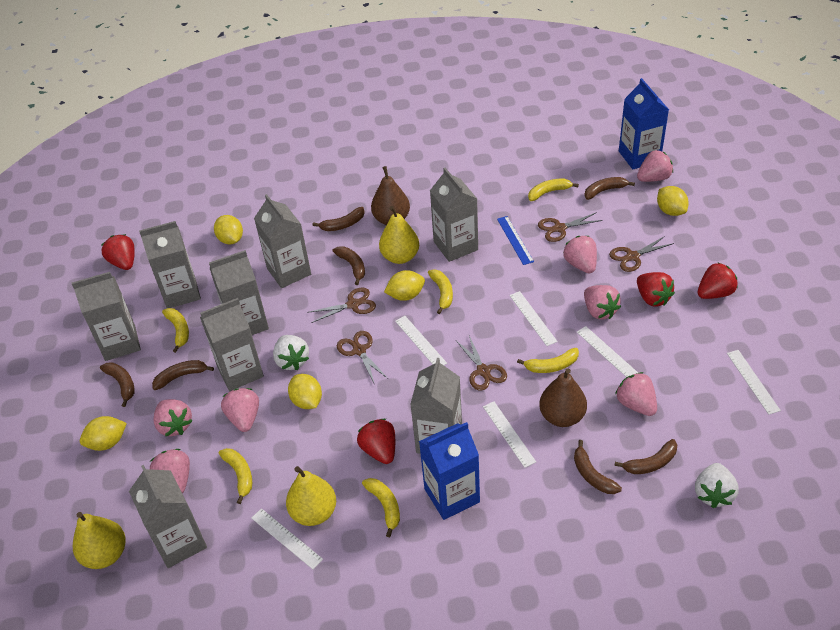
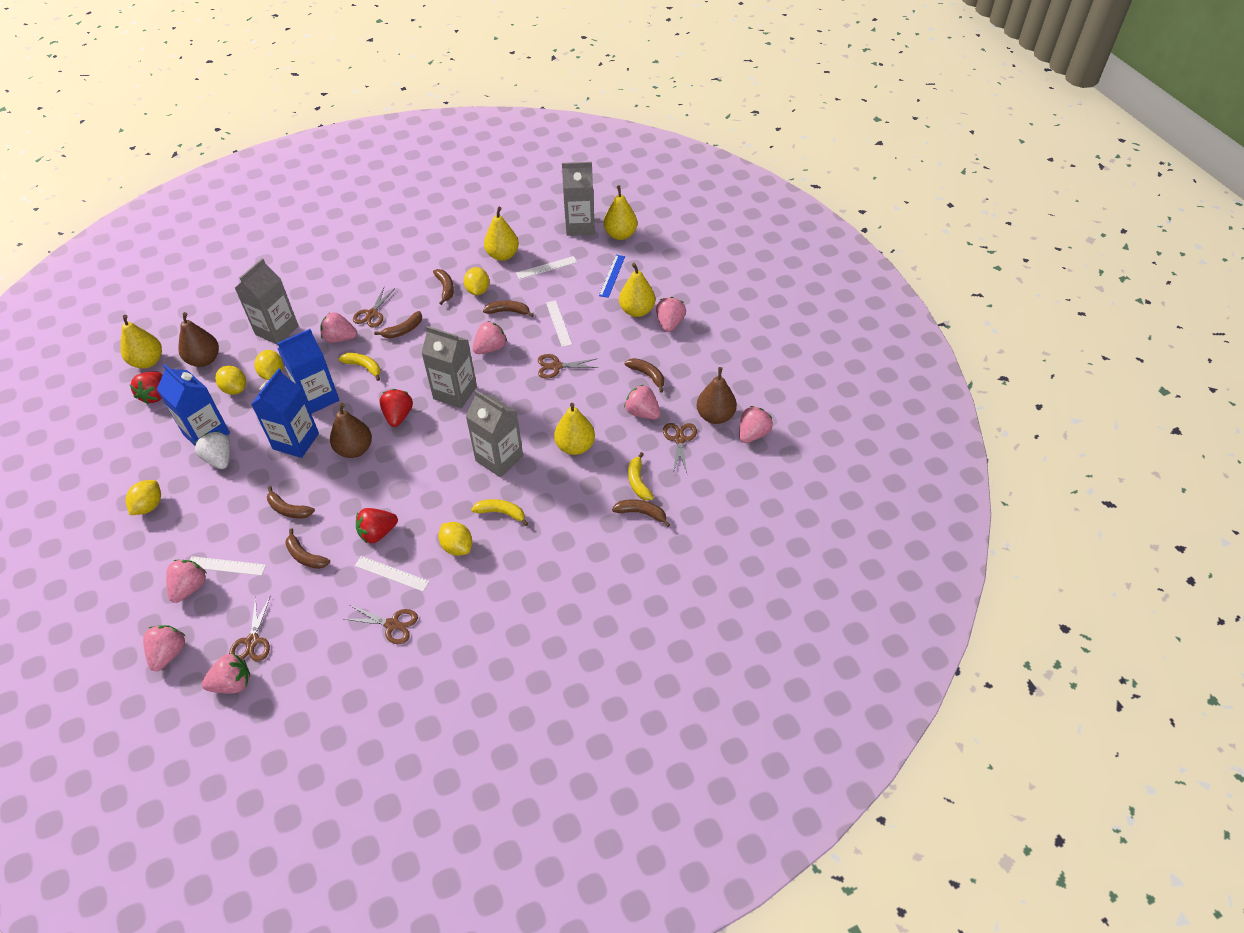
blue carton: [419,422,480,520] [619,78,669,169] = 2 -> [156,364,230,446] [251,368,319,458] [277,329,339,414] = 3
brown pear: [371,166,410,225] [539,368,587,427] = 2 -> [178,312,219,367] [330,403,372,458] [697,367,737,424] = 3
grey carton: [72,272,141,361] [129,465,207,568] [139,221,201,308] [200,298,264,391] [209,250,269,335] [254,194,311,288] [410,358,462,454] [430,168,478,262] = 8 -> [235,258,299,345] [421,326,477,408] [466,390,523,477] [562,162,595,236] = 4
pink strawberry: [150,449,190,493] [153,399,192,436] [221,388,259,432] [563,236,597,274] [584,285,621,320] [615,372,657,416] [637,150,673,182] = 7 -> [143,625,185,671] [166,560,206,603] [202,653,250,694] [321,312,357,343] [472,321,507,354] [624,385,661,420] [656,297,686,332] [739,406,773,443] = 8
red strawberry: [102,234,135,270] [357,419,395,464] [637,272,675,307] [697,262,738,299] = 4 -> [130,372,163,404] [356,508,398,543] [379,389,413,427] = 3
white ruler: [251,508,323,569] [395,316,447,365] [483,402,536,468] [509,291,558,346] [577,326,638,377] [727,350,781,415] = 6 -> [190,556,266,576] [355,556,429,591] [516,256,577,279] [546,300,572,347] = 4
white strawberry: [273,335,309,370] [695,463,739,508] = 2 -> [195,431,230,469] = 1
yellow banana: [162,308,189,353] [219,448,252,504] [362,478,400,537] [428,269,453,314] [517,348,579,373] [528,178,579,201] = 6 -> [338,353,381,381] [471,499,528,526] [628,452,654,500] = 3
yellow pear: [73,512,125,569] [286,466,336,526] [379,206,419,264] = 3 -> [121,315,162,369] [484,207,519,261] [554,403,595,455] [603,185,637,240] [619,263,655,317] = 5

